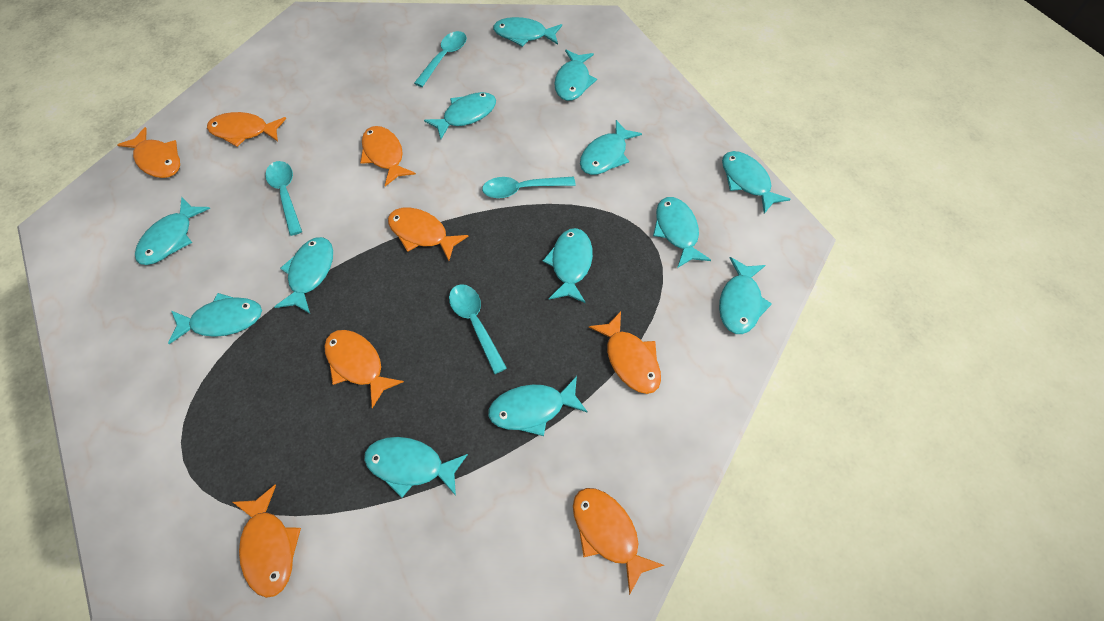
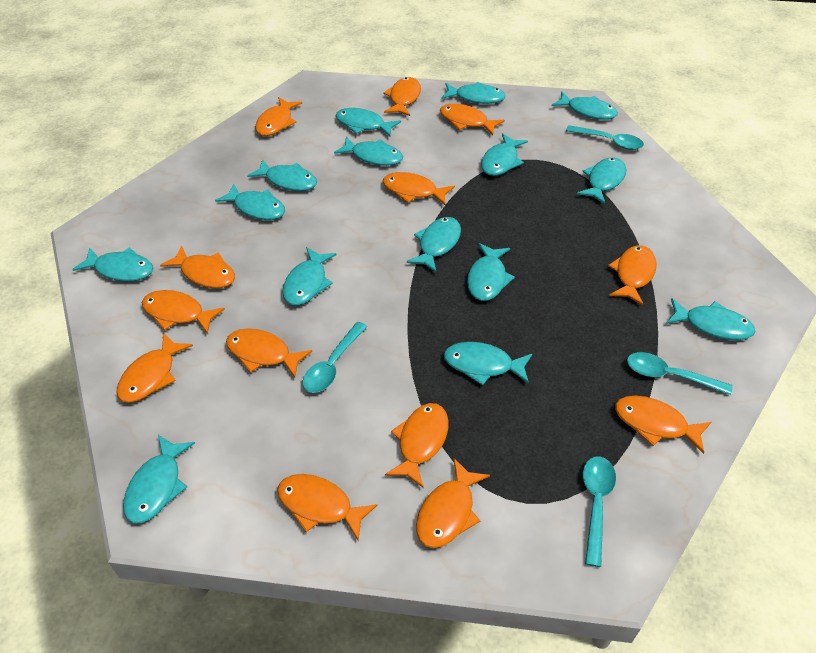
orange fish: [117,127,180,178] [207,112,286,147] [233,485,301,598] [324,330,404,408] [360,126,416,186] [388,208,469,261] [573,488,664,595] [589,311,661,394] = 8 -> [116,333,193,403] [142,290,225,334] [160,245,235,288] [226,328,312,378] [255,97,302,136] [277,474,378,541] [383,77,421,116] [383,172,455,205] [385,403,449,488] [416,458,490,548] [440,104,505,135] [608,245,657,305] [615,396,711,454] = 13
turquoise fish: [135,197,210,265] [168,293,262,344] [274,237,333,314] [364,437,468,498] [424,92,496,139] [488,376,588,436] [493,17,562,47] [543,228,593,303] [554,50,597,101] [580,120,642,175] [653,197,711,268] [719,257,772,334] [722,151,791,214] = 13 -> [72,247,153,281] [123,435,195,523] [215,183,285,220] [247,159,317,191] [282,247,337,305] [334,137,403,166] [336,108,401,137] [407,217,461,272] [441,82,506,104] [444,342,532,385] [467,243,515,301] [481,133,528,176] [551,91,618,120] [577,157,627,204] [666,298,756,340] = 15

